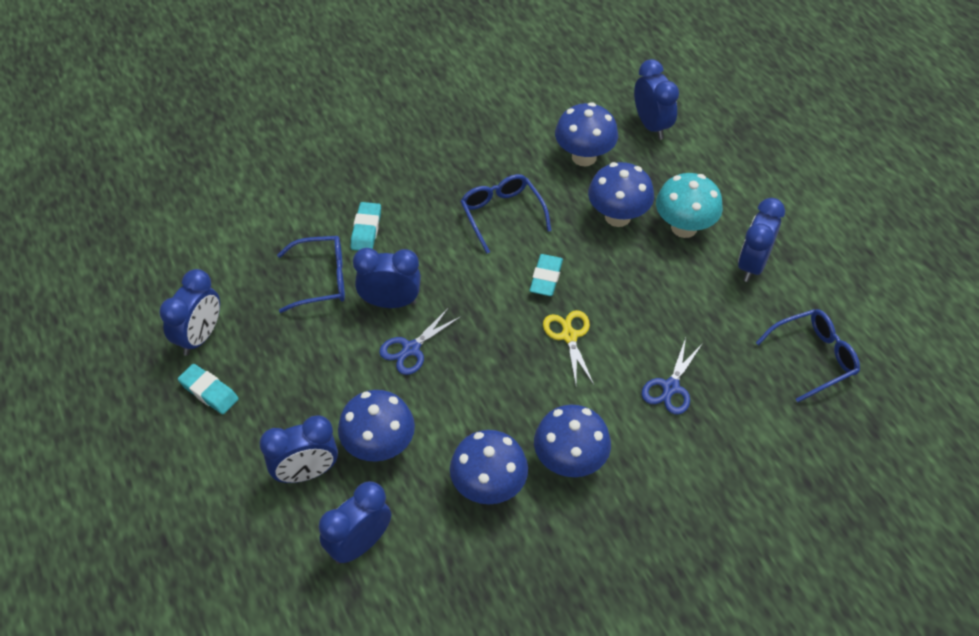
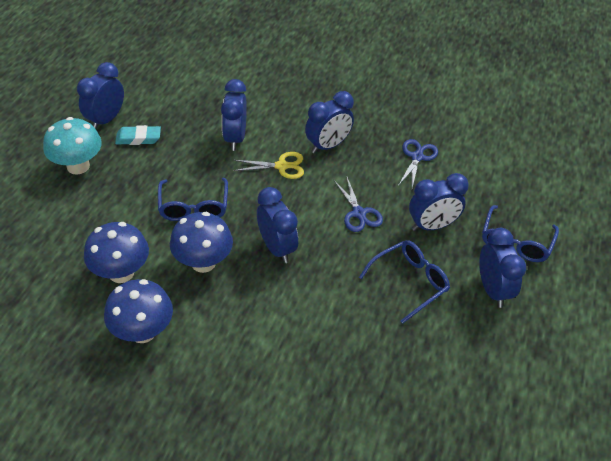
blue mushroom: [338,390,415,461] [450,430,528,504] [534,405,611,477] [555,102,618,166] [588,162,654,227] = 5 -> [84,222,149,283] [104,279,173,343] [170,212,233,273] = 3
turquoise eraser: [178,364,239,414] [351,202,381,251] [530,254,563,296] = 3 -> [115,125,161,145] = 1

